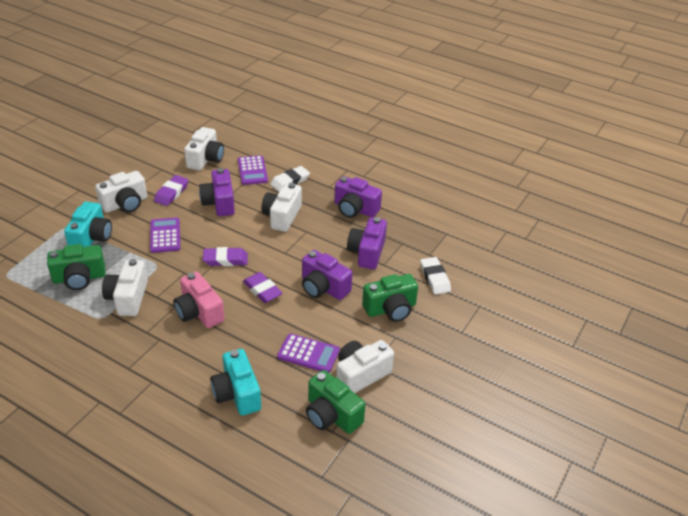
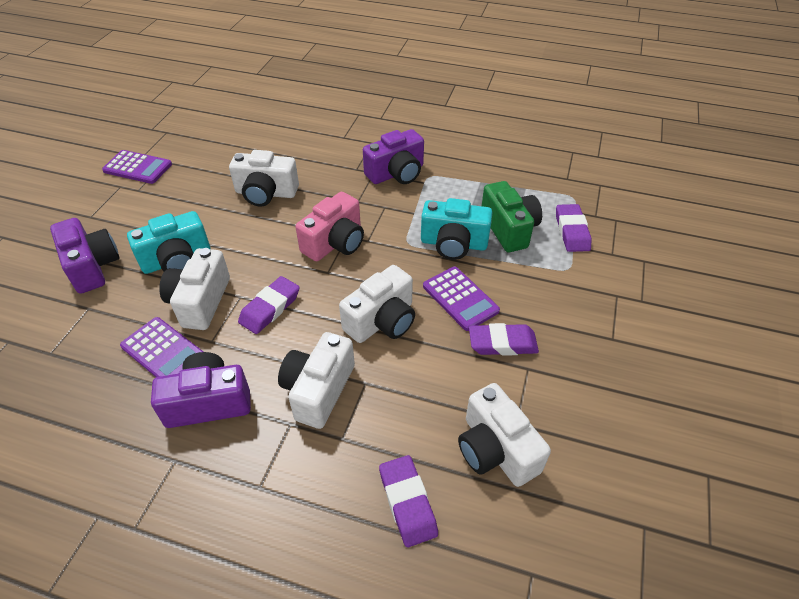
green camera: [47,244,106,290] [306,370,365,434] [362,274,418,322] = 3 -> [482,181,542,252] = 1
purple camera: [199,168,235,216] [302,250,352,300] [334,176,382,218] [347,217,387,269] = 4 -> [50,218,119,294] [151,352,251,428] [363,129,424,184] = 3
purple eraser: [154,175,188,206] [203,247,248,266] [243,272,283,303] = 3 -> [238,276,300,334] [379,455,438,547] [469,323,539,356] [556,204,591,252] = 4
white eraser: [270,166,310,192] [420,257,451,295] = 2 -> none = 0

